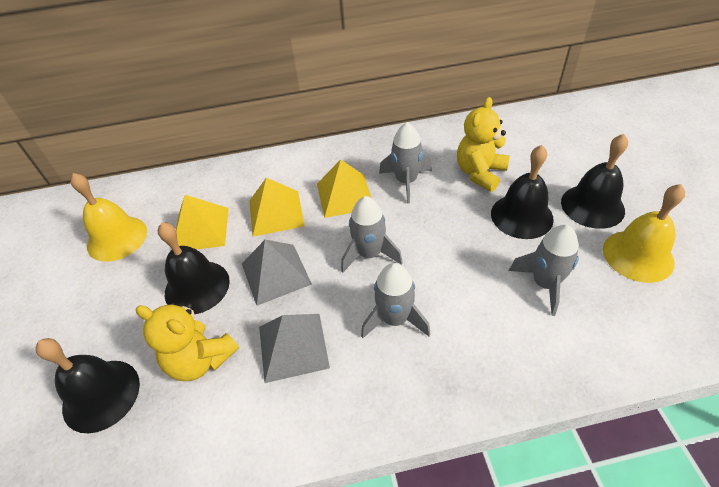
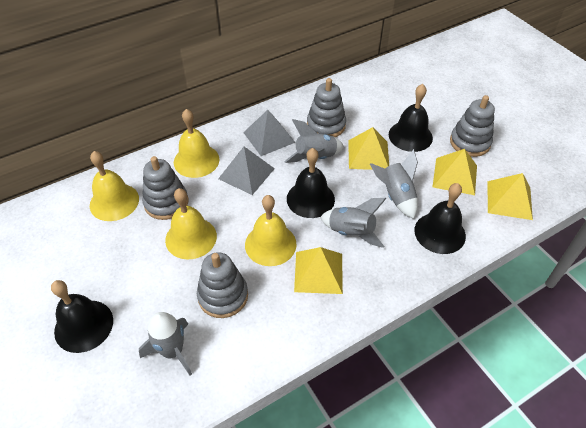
grey stacking toy: none = 0 -> [142,156,188,220] [197,252,248,318] [307,78,346,137] [450,95,495,157] = 4
yellow bell: [70,173,147,262] [603,184,685,283] = 2 -> [90,151,139,221] [165,188,217,260] [174,109,219,178] [245,195,297,266] = 4
yellow pyramid: [176,195,229,249] [249,178,305,237] [317,160,371,218] = 3 -> [294,247,343,294] [348,127,389,170] [432,149,477,195] [487,173,533,220] = 4
yellow teddy bear: [135,303,239,381] [457,97,510,192] = 2 -> none = 0

